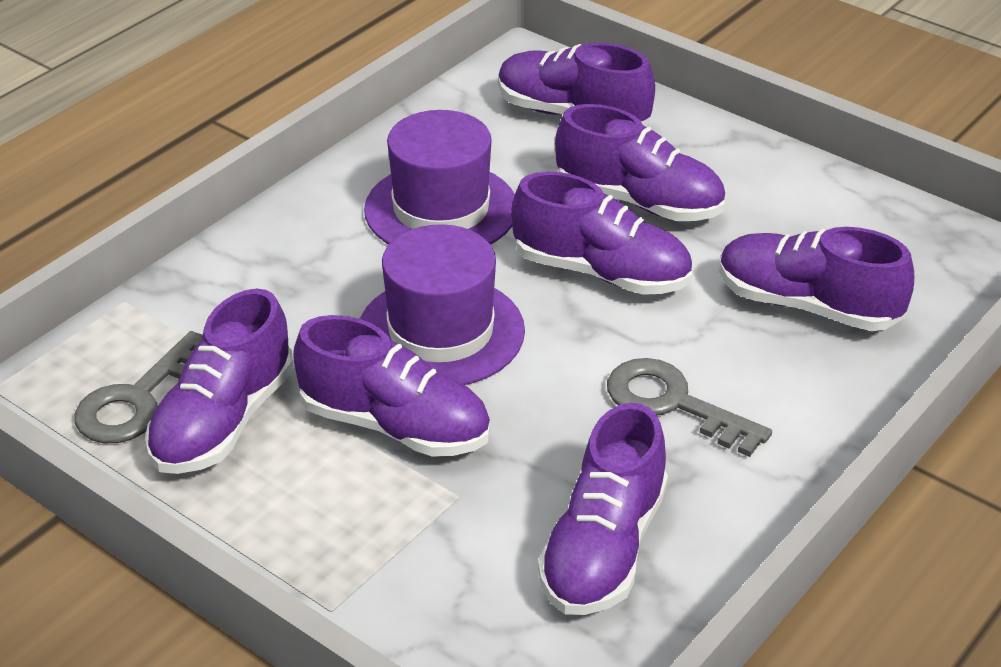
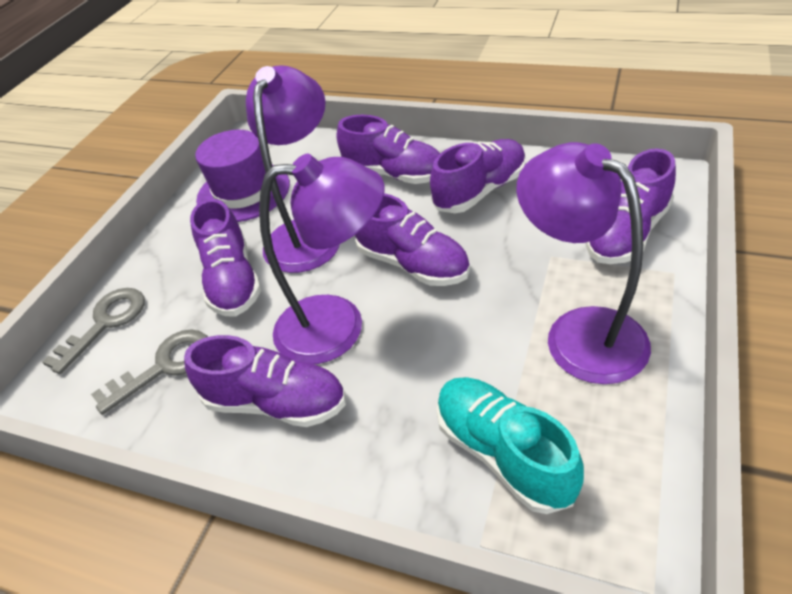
purple hat: [360,224,525,385] [364,110,515,245] = 2 -> [195,130,290,222] = 1
purple lamp: none = 0 -> [246,65,340,273] [259,154,384,364] [517,142,651,384] = 3
purple shoe: [145,289,294,474] [293,315,490,457] [498,42,655,125] [511,172,692,295] [538,403,668,615] [555,104,725,221] [719,227,914,331] = 7 -> [184,335,346,427] [190,199,261,316] [337,115,440,184] [355,193,470,286] [430,139,526,213] [586,148,676,264] = 6
turquoise shoe: none = 0 -> [436,377,584,514] = 1

